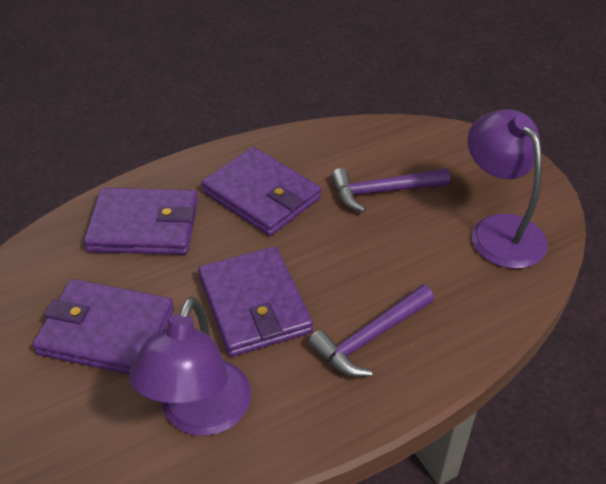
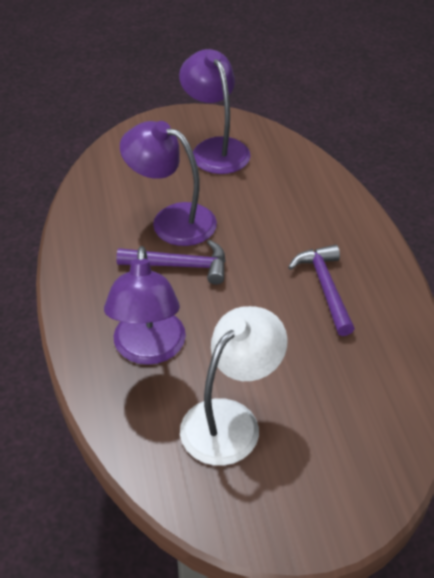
purple lamp: [129,297,251,436] [468,109,548,269] = 2 -> [104,246,186,365] [120,121,217,246] [179,49,251,174] = 3
purple wallet: [33,279,174,375] [84,188,198,255] [198,246,313,357] [202,147,321,236] = 4 -> none = 0
white lamp: none = 0 -> [180,306,288,466] = 1

